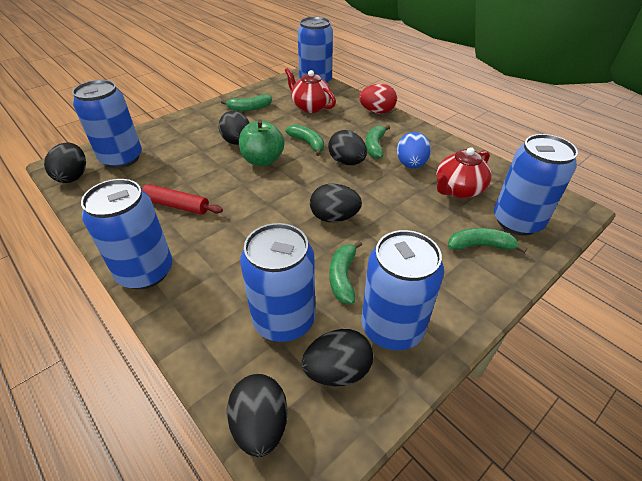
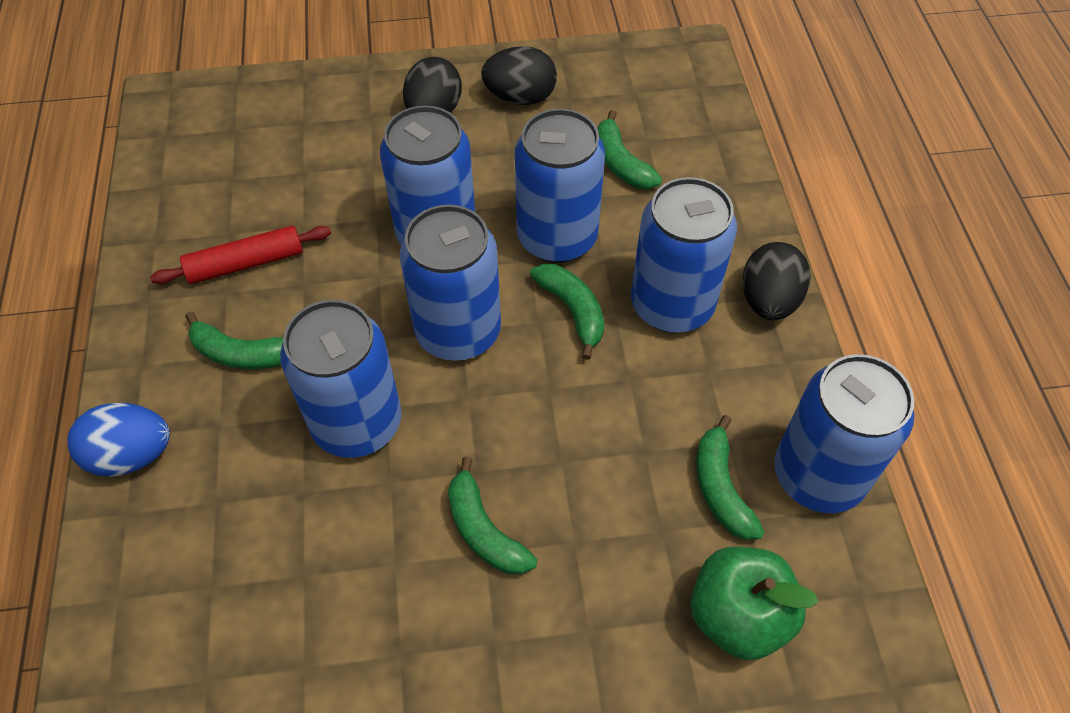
black egg: [44,142,86,183] [219,111,249,145] [227,374,288,457] [302,329,373,386] [310,184,362,222] [328,130,367,165] = 6 -> [403,57,462,113] [481,46,557,105] [742,242,811,320] = 3
red egg: [359,84,397,114] = 1 -> none = 0
red teapot: [285,68,336,113] [436,147,491,198] = 2 -> none = 0

